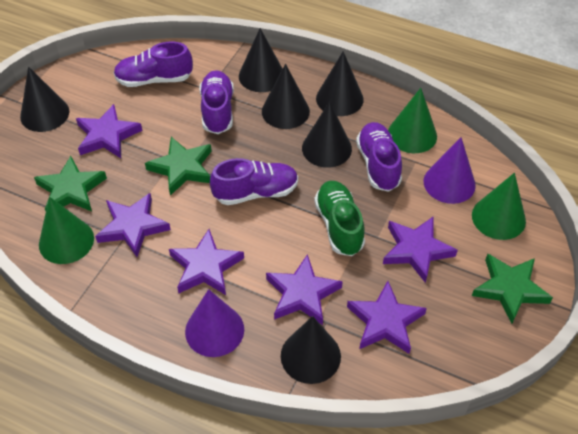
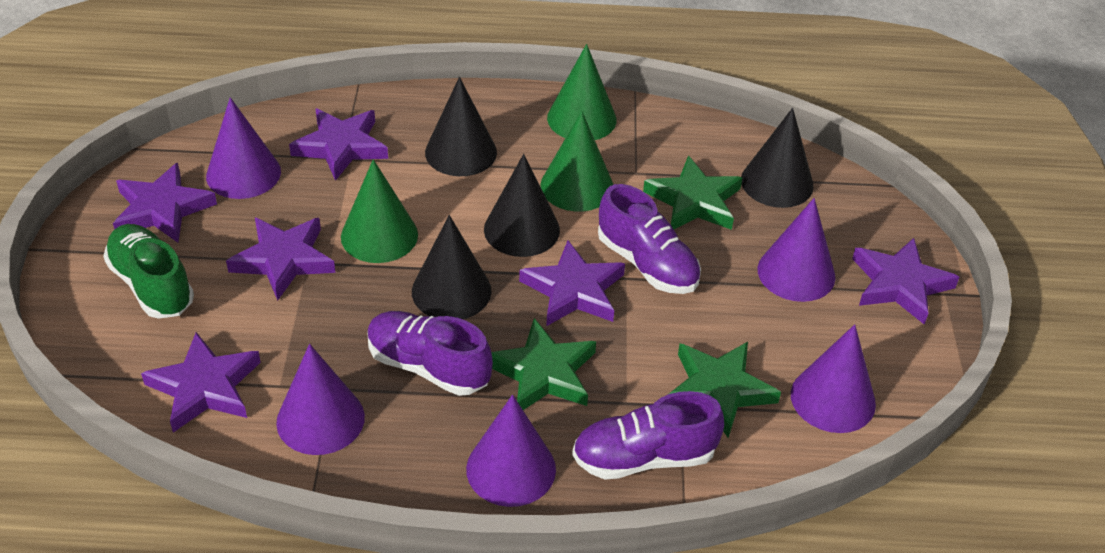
black cone: [20,66,69,132] [239,28,283,92] [262,64,310,129] [281,316,341,384] [302,101,352,168] [316,51,364,116] = 6 -> [412,215,491,319] [425,77,497,176] [484,154,560,257] [741,108,814,208] = 4
purple cone: [185,289,244,357] [424,137,476,204] = 2 -> [206,97,281,199] [276,344,365,455] [466,394,556,507] [758,198,836,302] [791,324,876,433] = 5
purple shoe: [113,42,193,87] [199,70,234,134] [210,158,298,205] [356,122,402,192] = 4 -> [367,311,493,396] [572,391,724,480] [598,184,701,294] = 3

